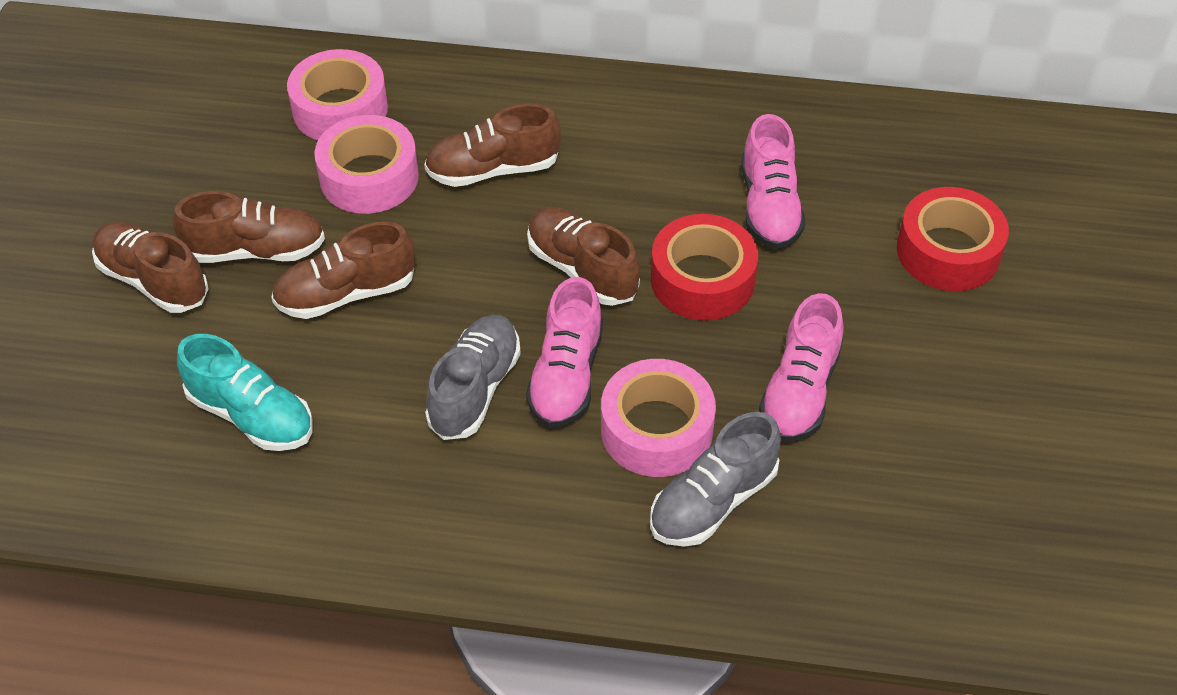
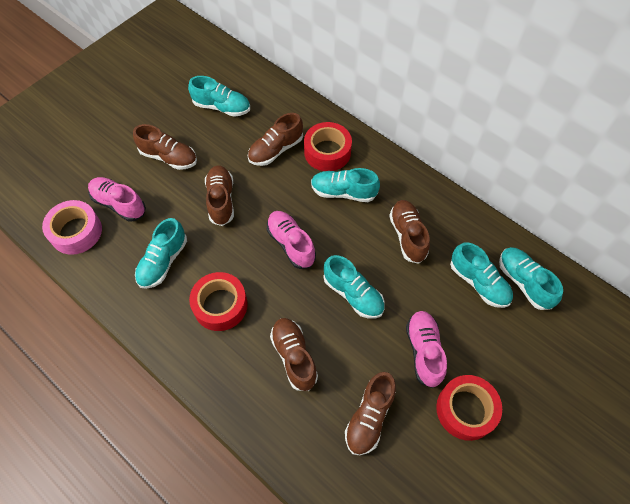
brown shoe: [92,222,209,313] [173,191,325,263] [271,222,415,319] [424,103,561,187] [527,207,640,306] = 5 -> [133,124,197,170] [205,165,234,226] [248,113,303,166] [270,318,318,391] [345,372,396,455] [389,200,430,264] = 6
grey shoe: [425,314,521,440] [650,412,781,547] = 2 -> none = 0
pink tape: [287,49,388,140] [314,115,419,214] [601,359,716,477] = 3 -> [42,200,102,255] = 1
red tape: [651,214,758,321] [897,187,1009,291] = 2 -> [189,272,248,331] [304,122,352,171] [436,375,502,441] = 3
turquoise shoe: [177,334,312,451] = 1 -> [135,218,187,289] [188,76,250,117] [311,168,380,202] [323,255,385,319] [450,242,513,308] [499,247,563,310] = 6

